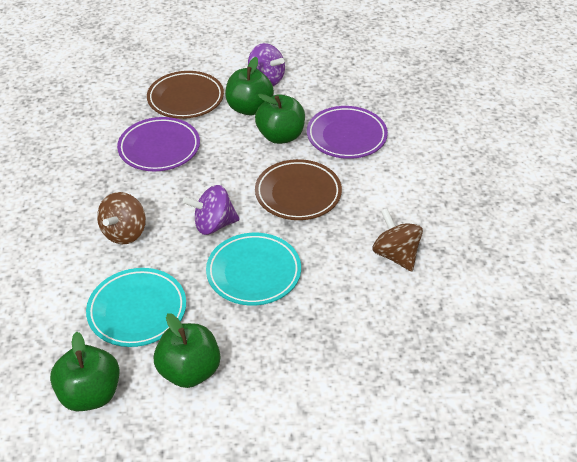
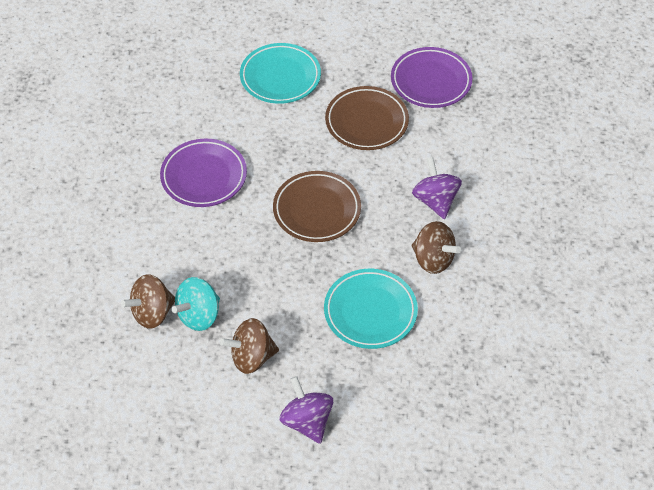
brown spinning top: [97,192,146,244] [373,209,423,271] = 2 -> [121,274,175,329] [220,318,279,374] [412,221,461,274] = 3
green apple: [50,331,120,411] [154,313,220,388] [225,57,274,115] [255,94,305,144] = 4 -> none = 0
turquoise spinning top: none = 0 -> [172,277,220,331] = 1

